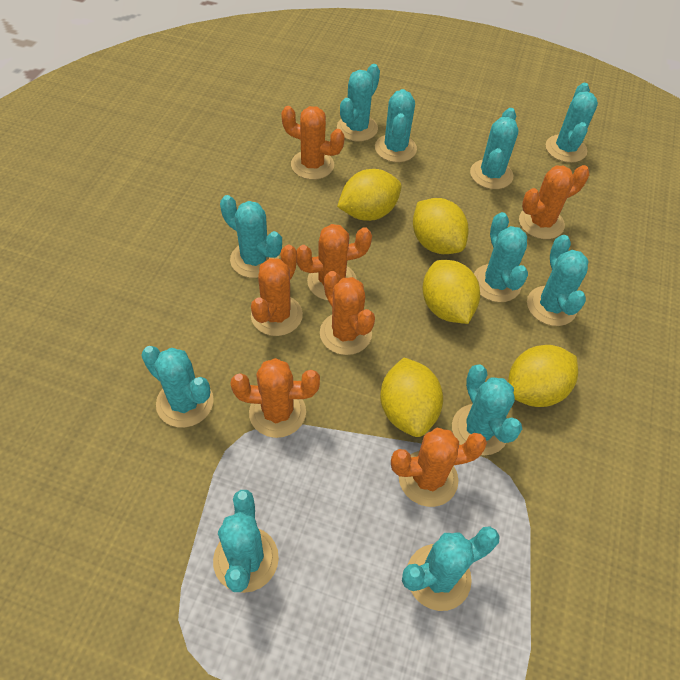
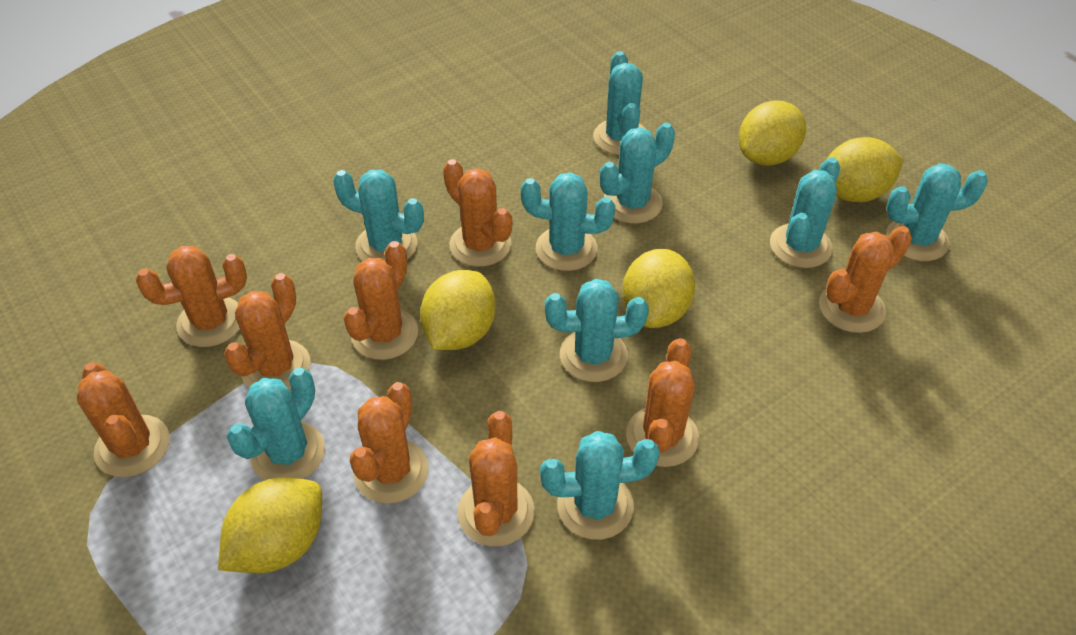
orange cactus: [230,358,320,438] [251,245,303,336] [281,106,345,180] [297,224,372,300] [320,271,375,355] [391,428,487,507] [519,165,589,239] = 7 -> [77,362,170,477] [136,246,247,347] [224,273,311,390] [343,241,418,360] [350,382,429,504] [443,159,512,267] [458,411,534,546] [626,338,699,467] [819,226,912,333] = 9
turquoise cactus: [141,346,214,428] [213,490,279,593] [220,195,282,278] [337,64,380,142] [375,89,417,162] [402,526,500,611] [452,364,522,455] [470,108,518,189] [474,212,528,302] [527,235,588,326] [545,83,598,163] = 11 -> [227,367,325,480] [333,169,424,262] [521,172,615,271] [540,431,660,540] [545,279,649,382] [593,51,646,155] [600,123,675,223] [770,158,840,268] [886,163,988,261] = 9

